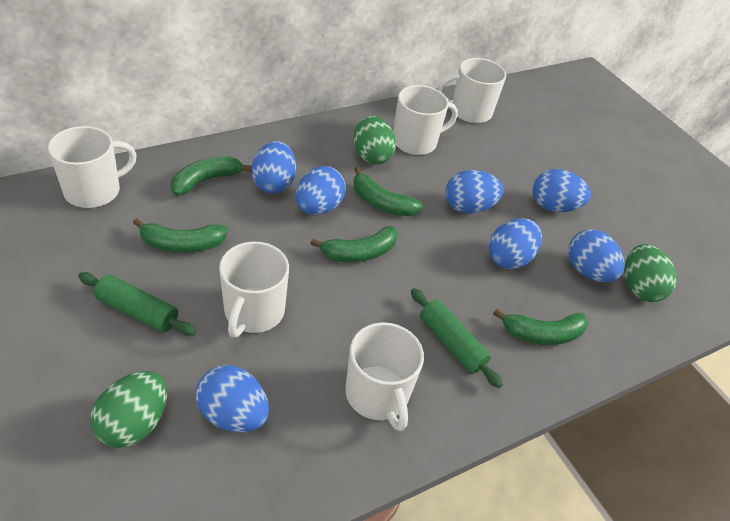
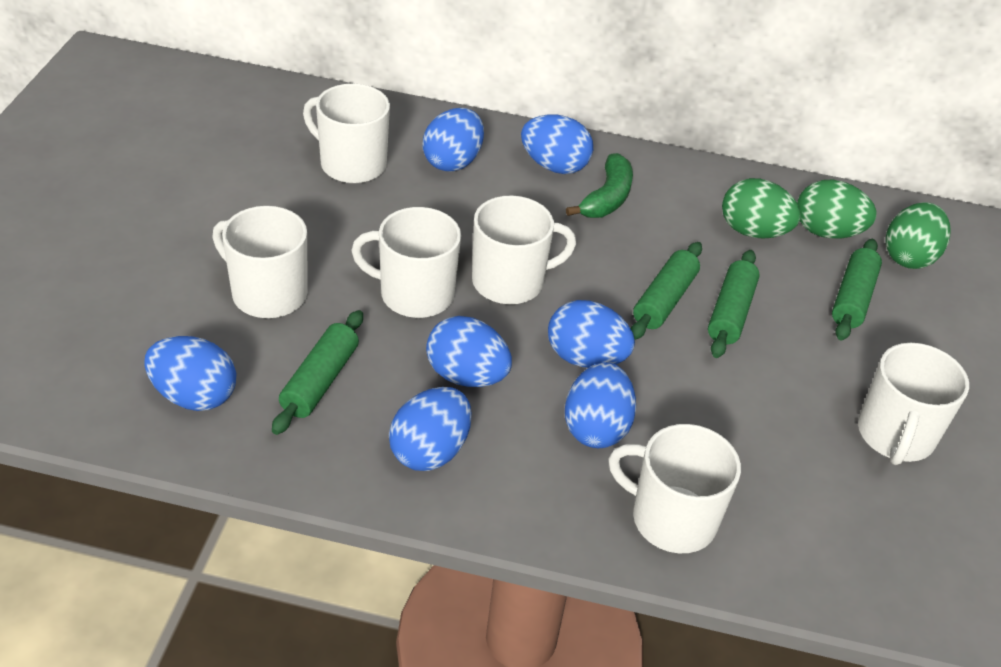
green banana: [133,218,228,253] [171,156,252,196] [310,226,398,262] [353,167,423,216] [493,309,588,345] = 5 -> [566,153,633,218] = 1
green rolling pin: [78,272,196,336] [411,288,503,388] = 2 -> [272,310,363,435] [630,242,702,340] [708,250,760,358] [832,239,882,341] = 4
white mug: [48,126,137,208] [219,242,289,338] [345,322,424,431] [393,85,458,155] [438,58,506,123] = 5 -> [212,206,307,318] [303,84,390,184] [351,207,461,318] [472,196,576,304] [609,424,741,553] [858,343,969,465] = 6

